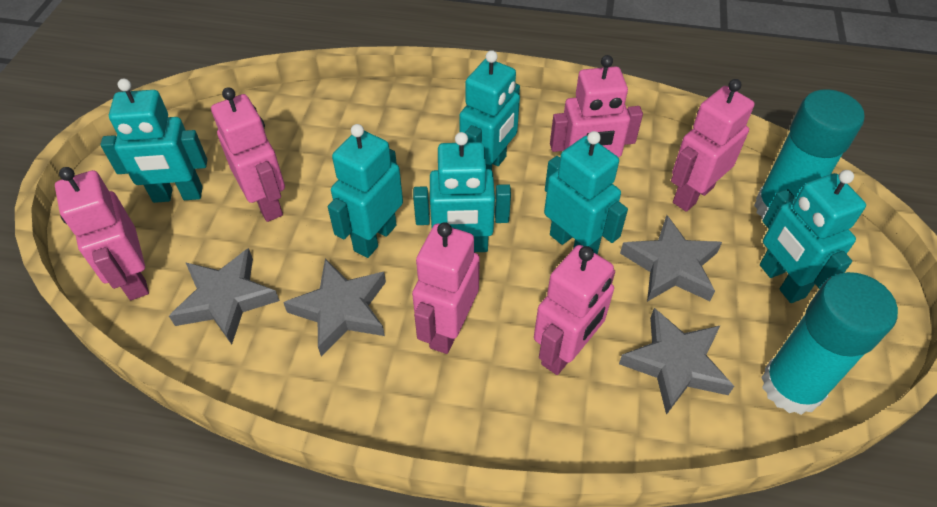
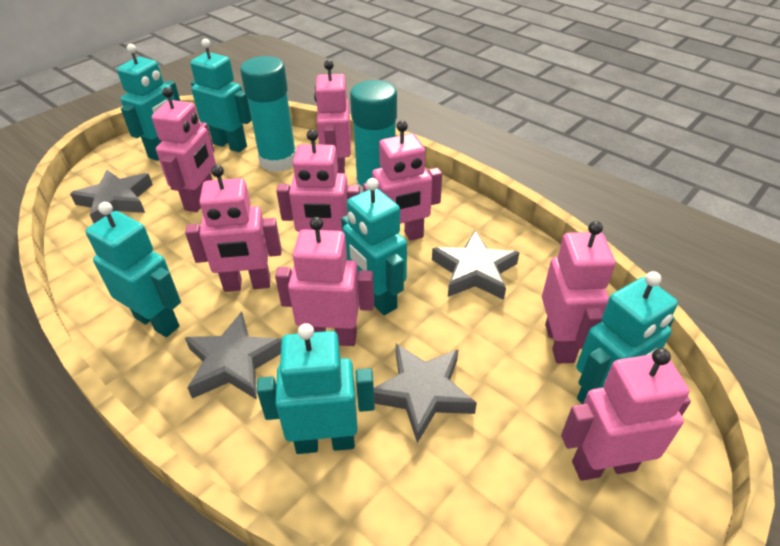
pink robot: [55,167,149,300] [211,87,285,222] [412,222,480,354] [534,245,615,375] [550,55,643,157] [671,79,755,212] = 6 -> [152,87,216,212] [185,165,281,292] [275,217,374,346] [276,129,360,232] [314,60,351,174] [363,121,442,241] [542,221,615,363] [561,348,691,481] = 8

